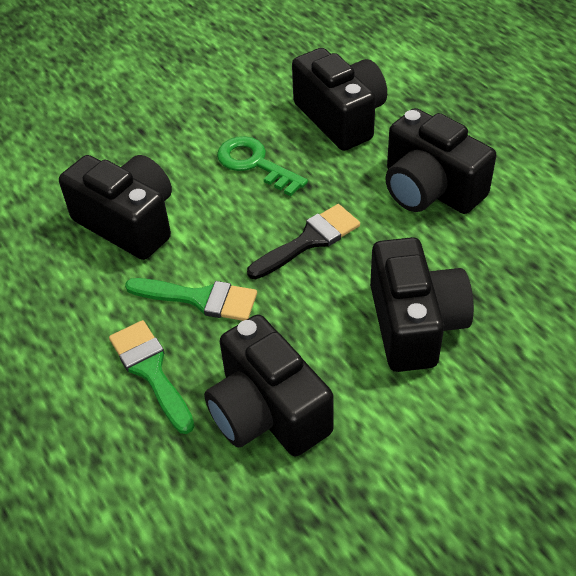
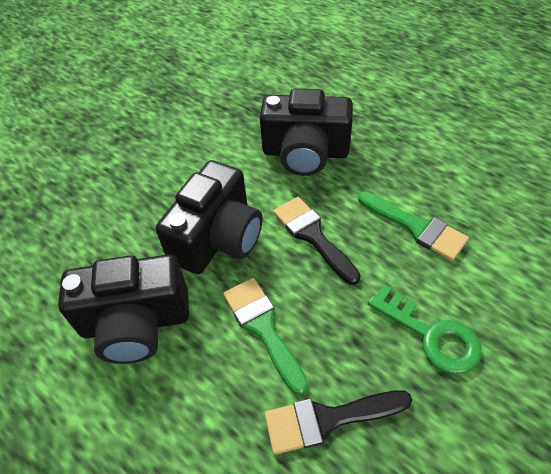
black brush: [247,204,360,279] = 1 -> [265,390,412,455] [273,197,361,285] = 2
black camera: [59,155,172,260] [204,315,334,456] [292,48,387,151] [370,237,474,372] [385,108,496,214] = 5 -> [58,254,189,364] [156,160,262,274] [260,89,353,176] = 3

